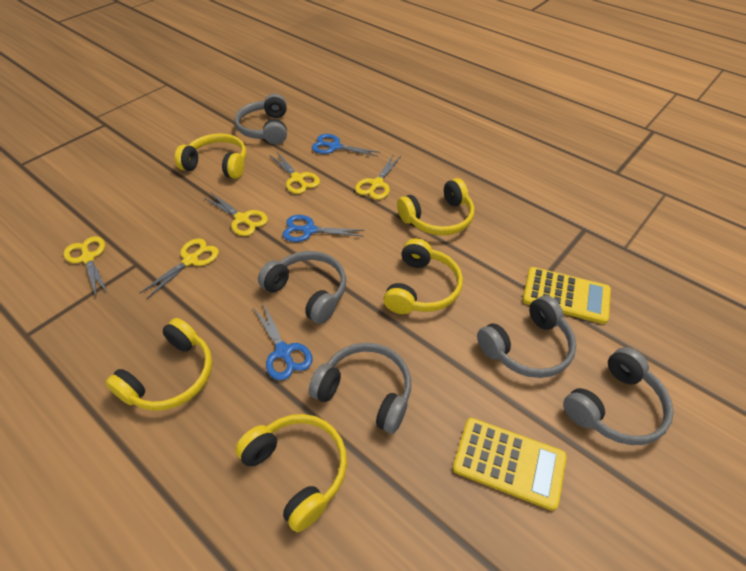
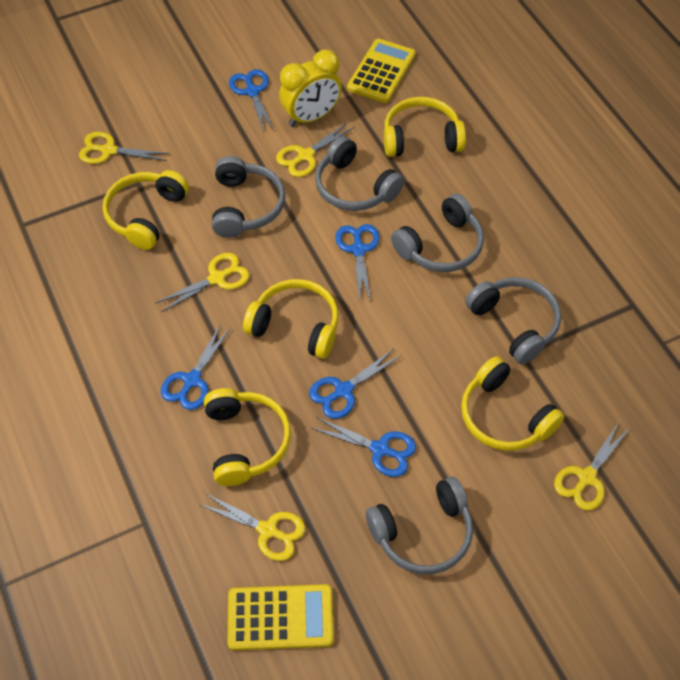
blue scissors: [253,304,313,380] [283,215,365,242] [312,134,381,156] = 3 -> [161,324,231,410] [229,69,274,132] [309,349,401,419] [311,417,416,477] [335,224,380,302] = 5
yellow clock: none = 0 -> [279,50,342,127] = 1

